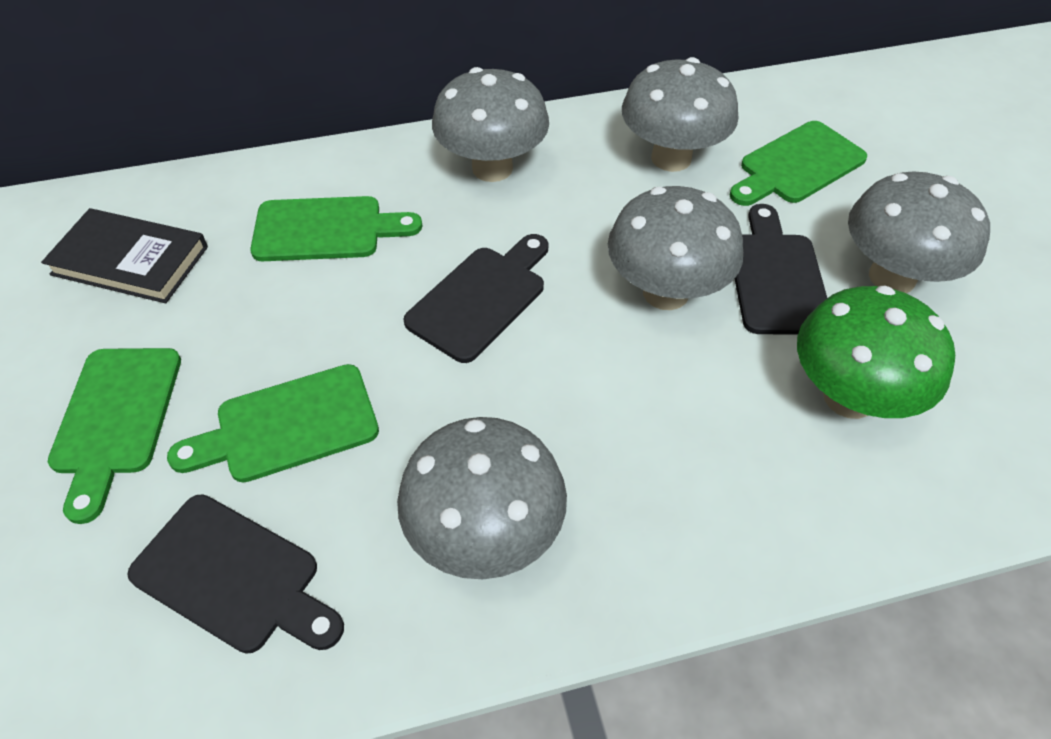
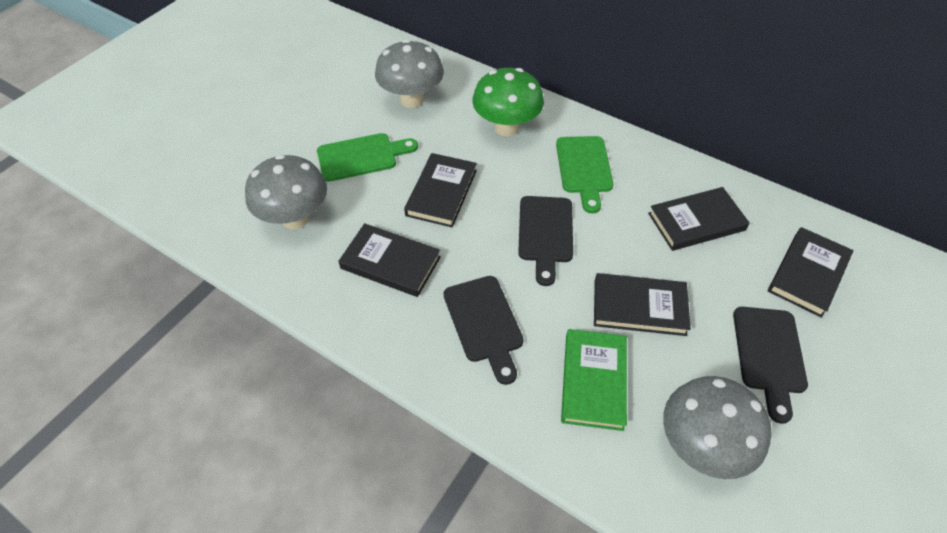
black book: [41,208,208,303] = 1 -> [338,223,441,297] [404,153,477,228] [594,273,691,336] [648,187,750,251] [768,227,854,318] = 5
green book: none = 0 -> [561,329,627,431] = 1
green cutting board: [48,348,181,524] [167,364,379,483] [250,196,422,261] [730,121,867,206] = 4 -> [317,133,418,182] [556,136,613,213] = 2
grey mushroom: [397,417,567,579] [432,67,549,182] [608,186,743,310] [622,57,739,172] [848,171,990,293] = 5 -> [245,155,327,229] [375,39,444,108] [663,376,771,479] = 3

